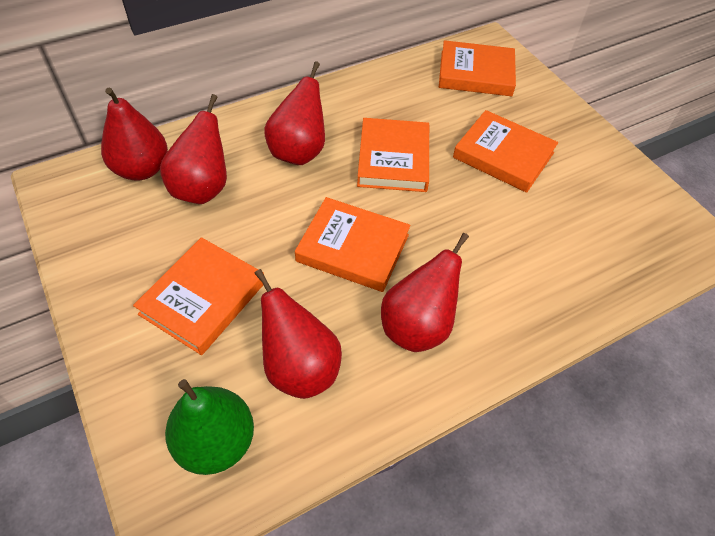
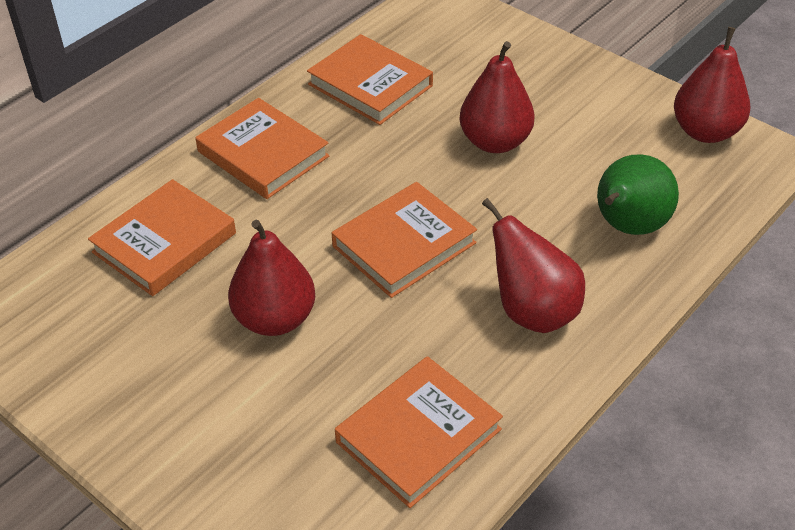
red pear: [101,88,168,181] [160,94,227,204] [254,269,342,399] [264,61,325,165] [381,233,469,352] = 5 -> [228,220,315,336] [460,41,535,153] [482,198,585,333] [674,27,750,143] = 4

